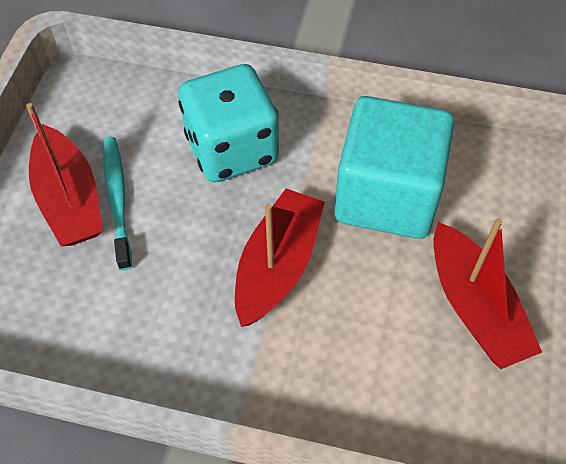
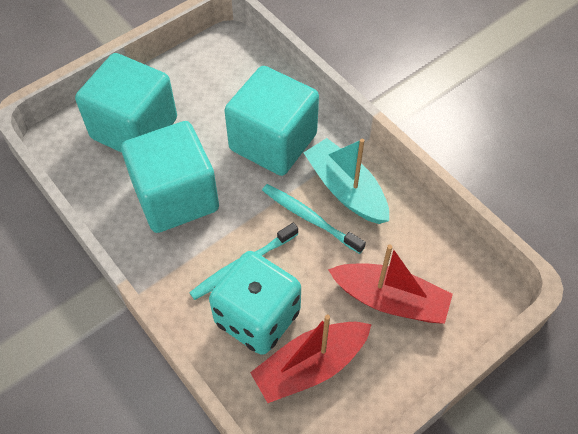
red boat: [26,103,103,246] [235,189,325,327] [434,218,542,369] = 3 -> [250,315,372,403] [328,245,453,324] = 2
turquoise boat: none = 0 -> [304,138,389,224] = 1
turquoise cube: [334,96,454,239] = 1 -> [75,53,177,153] [121,121,219,233] [224,66,319,176] = 3
turquoise toothbrush: [103,137,132,270] = 1 -> [189,223,298,300] [262,184,366,254] = 2

